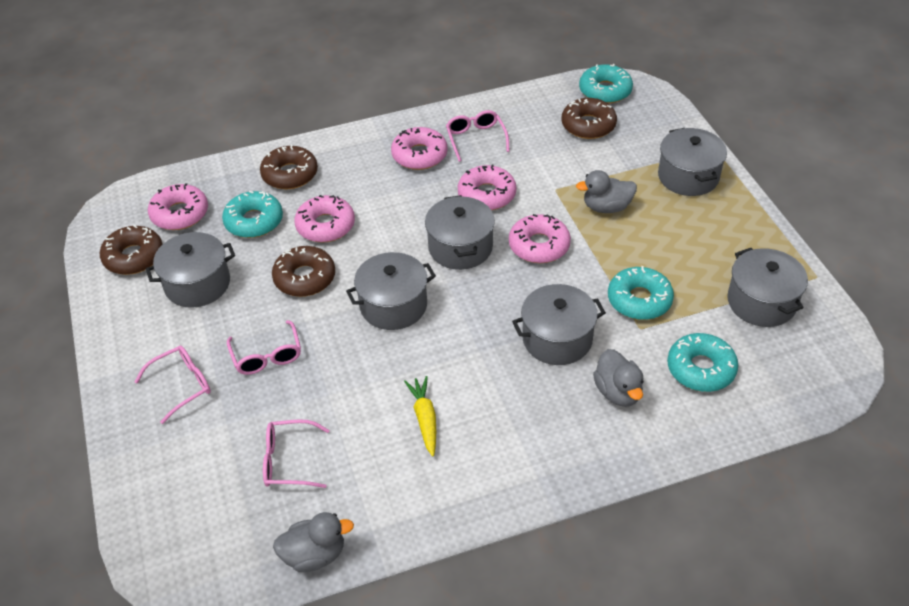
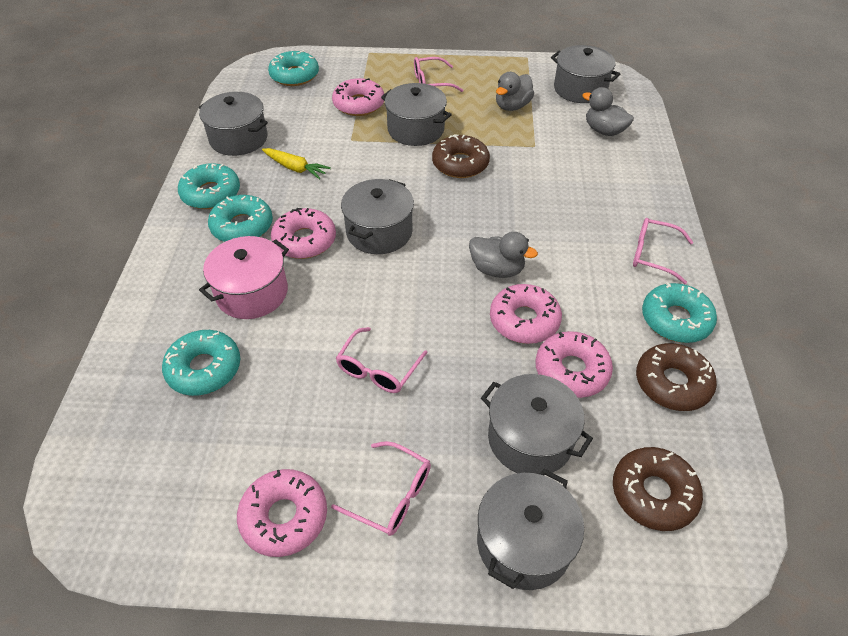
brown donut: [100,225,163,275] [260,144,318,189] [272,246,335,297] [562,98,617,139] = 4 -> [432,134,490,178] [613,447,703,531] [636,343,717,411] = 3
pink pot: none = 0 -> [199,236,289,319] = 1
turquoise donut: [222,191,283,238] [579,64,633,104] [608,266,674,320] [667,333,738,392] = 4 -> [162,330,240,396] [178,163,240,209] [208,195,273,242] [268,50,319,86] [642,283,717,343] = 5

